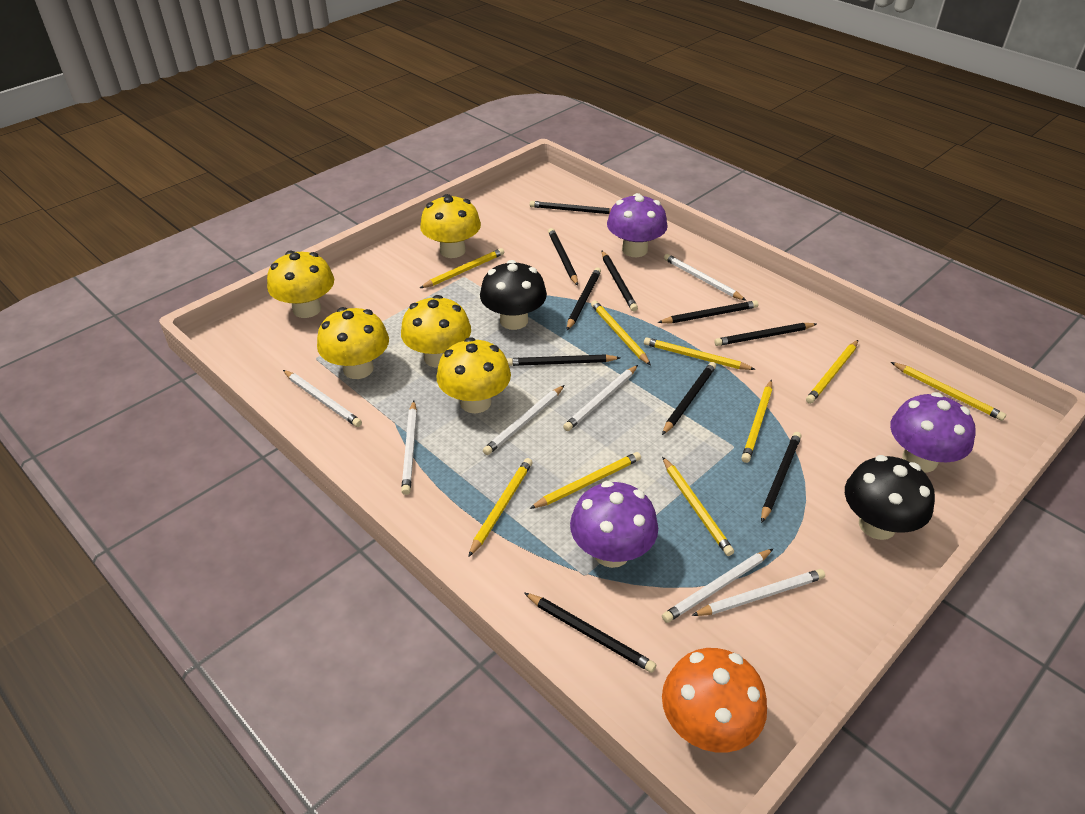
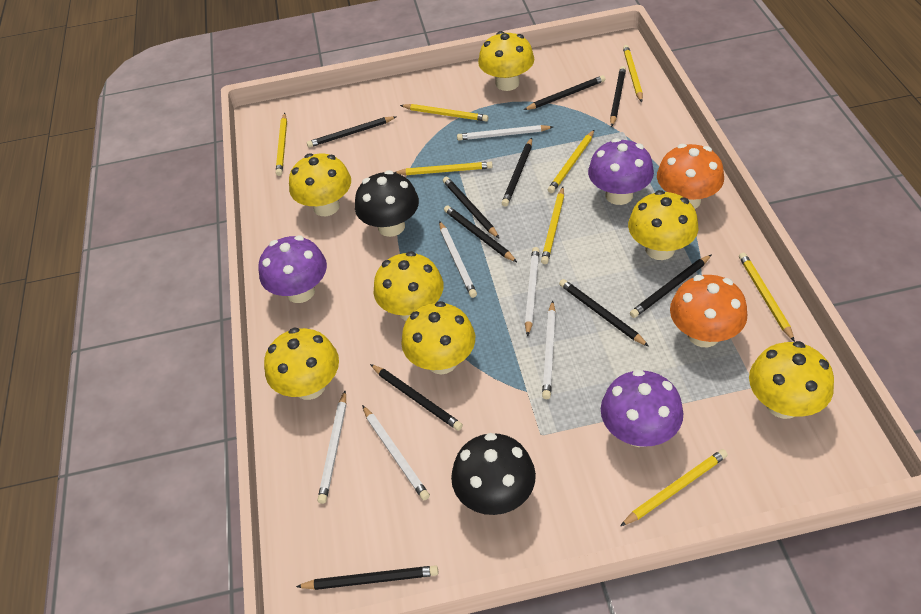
orange mushroom: [662,648,767,753] = 1 -> [657,144,724,209] [670,275,747,347] = 2
white pencil: [283,370,362,427] [401,401,417,495] [483,385,565,455] [563,365,638,431] [662,549,773,623] [664,254,747,301] [692,569,825,616] = 7 -> [318,391,346,504] [362,405,430,500] [439,221,477,298] [457,125,553,140] [525,247,540,337] [542,300,556,399] = 6
yellow mushroom: [267,251,334,318] [317,307,389,379] [401,295,471,368] [420,194,481,258] [436,337,511,413] = 5 -> [264,328,339,400] [289,153,351,216] [374,251,444,321] [401,301,475,374] [478,31,534,91] [628,190,698,260] [749,341,834,419] = 7
yellow pencil: [420,248,504,288] [468,458,533,557] [529,452,641,509] [591,300,651,365] [644,337,756,370] [662,457,734,556] [741,380,772,463] [806,340,858,404] [891,362,1006,421] = 9 -> [276,113,287,176] [394,162,493,175] [400,104,489,122] [541,187,564,264] [548,130,594,193] [620,449,728,526] [623,45,643,102] [739,252,795,342] = 8

